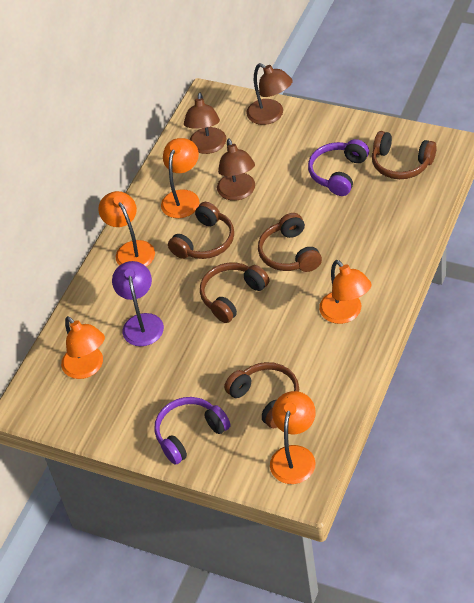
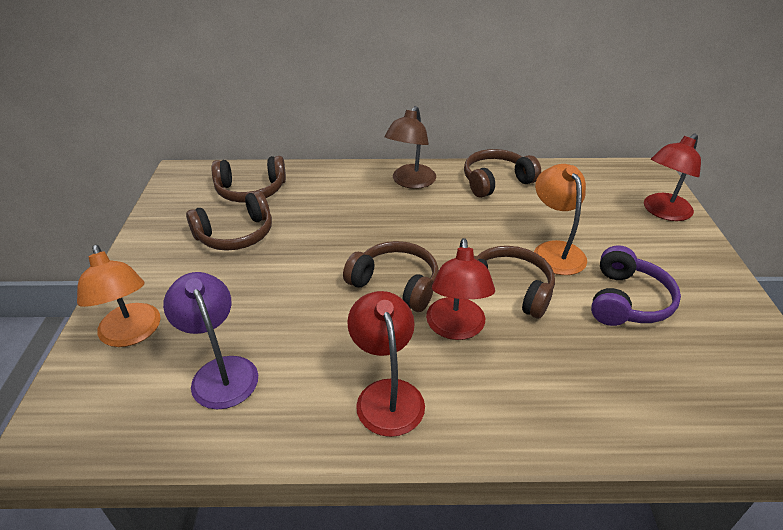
brown lamp: [184,93,226,154] [217,138,255,201] [246,63,293,125] = 3 -> [385,106,436,189] = 1
orange lamp: [61,316,105,379] [98,191,155,267] [161,138,199,218] [270,391,316,484] [319,260,371,324] = 5 -> [77,245,161,347] [534,164,587,275] = 2
purple headphones: [154,397,231,465] [308,139,369,196] = 2 -> [591,245,681,326] = 1
red lamp: none = 0 -> [347,291,425,437] [426,238,495,340] [644,134,701,221] = 3

